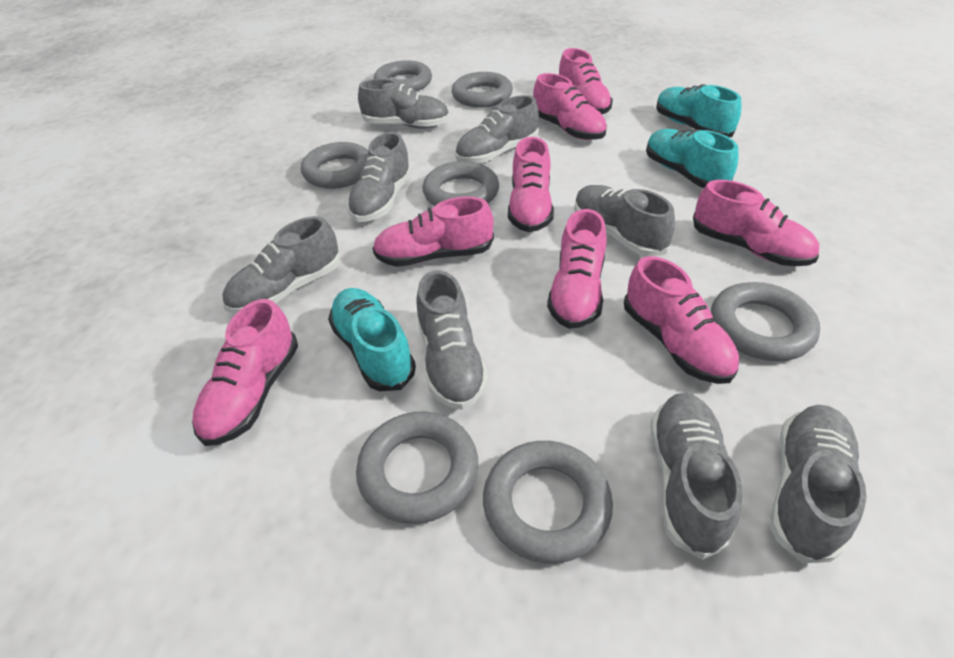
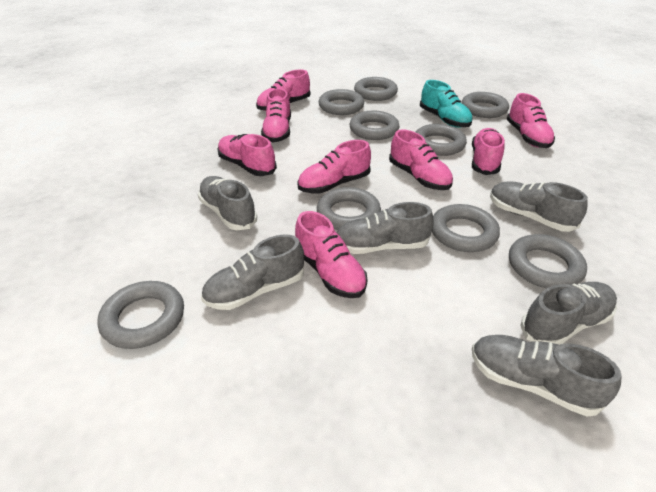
grey ring: [301,142,368,189] [356,412,478,524] [374,60,432,91] [422,161,499,206] [452,72,513,108] [483,441,613,563] [711,282,820,361] = 7 -> [98,281,184,349] [317,187,381,230] [319,89,364,115] [350,111,400,140] [354,77,398,101] [416,124,467,156] [432,204,500,252] [461,92,509,118] [509,234,587,288] = 9
grey shoe: [222,216,341,314] [347,132,412,222] [358,79,450,128] [416,270,488,410] [455,95,539,163] [574,185,675,256] [651,393,742,560] [770,405,867,563] = 8 -> [198,176,257,230] [201,234,304,310] [337,202,434,254] [472,335,622,416] [490,182,588,232] [520,282,617,345] = 6
turquoise shoe: [328,288,416,391] [646,129,738,189] [656,84,741,137] = 3 -> [420,80,473,128] = 1

